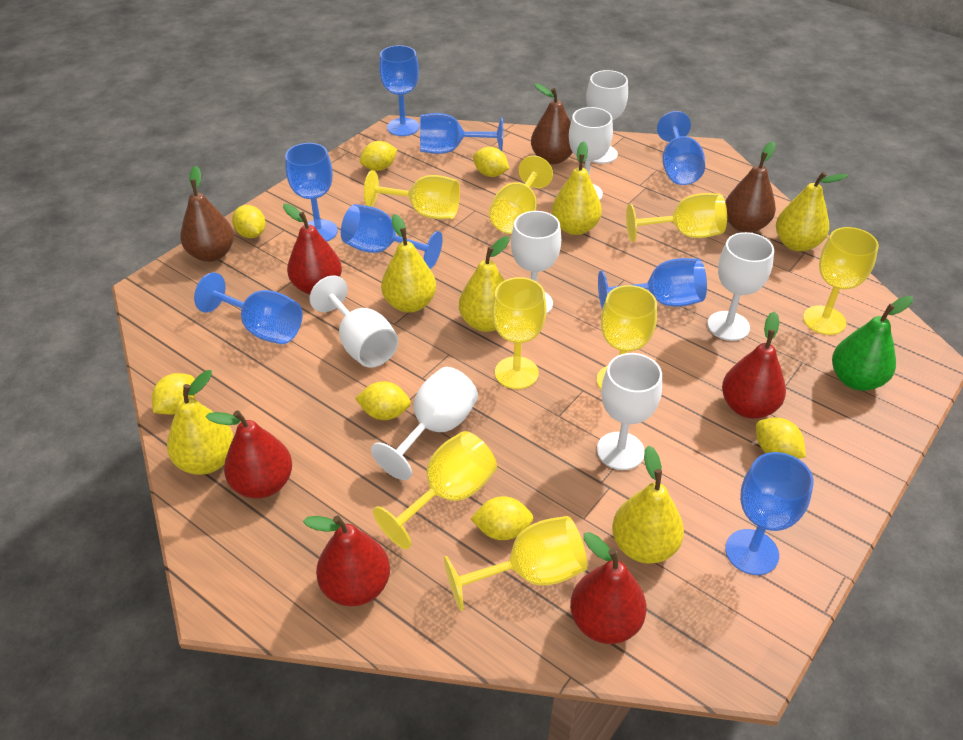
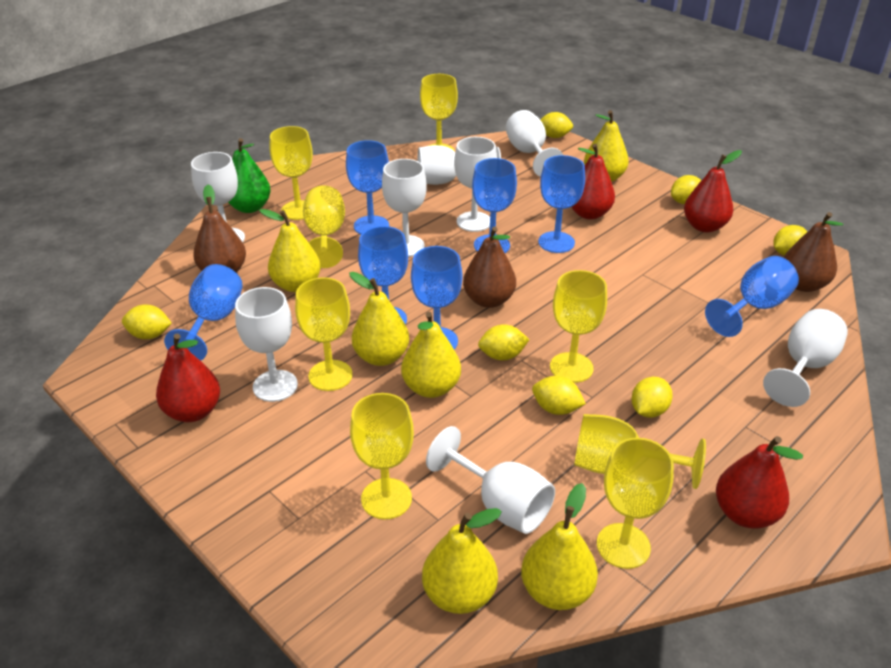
blue goblet: [194,272,303,344] [285,143,338,241] [341,204,443,269] [379,45,419,136] [420,113,503,154] [598,258,707,309] [657,111,705,185] [725,452,813,575] = 8 -> [164,264,243,361] [346,140,389,234] [358,226,408,325] [411,246,463,349] [472,158,517,253] [538,155,585,253] [705,256,799,337] = 7
red pear: [205,410,292,499] [283,204,342,294] [303,515,390,606] [570,532,647,644] [722,311,786,419] = 5 -> [156,334,220,422] [572,144,615,219] [684,150,742,233] [716,436,803,529] = 4
white goblet: [309,276,398,368] [371,367,478,480] [511,211,561,313] [569,107,613,200] [586,70,628,164] [597,353,662,470] [707,232,774,341] = 7 -> [191,152,245,242] [235,287,298,402] [382,159,427,257] [418,145,501,185] [426,426,555,534] [454,137,497,232] [506,110,563,177] [763,309,848,407] = 8

